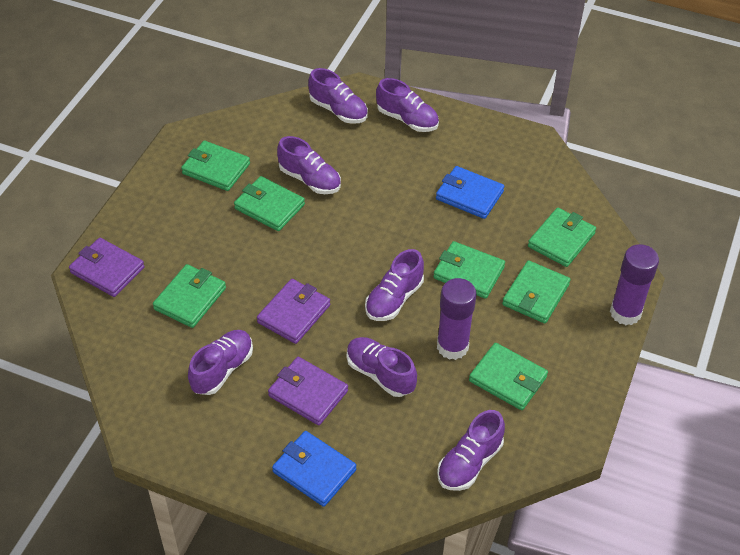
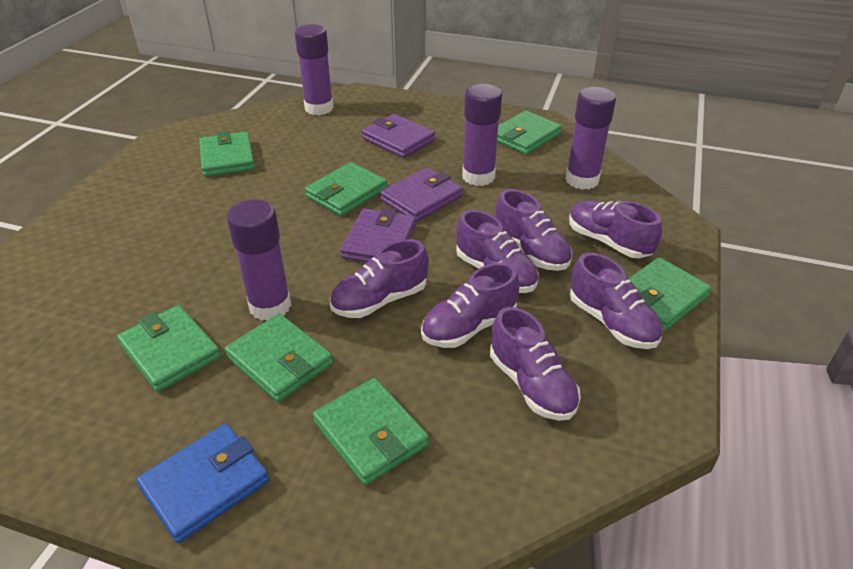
blue wallet: [272,431,356,507] [436,166,504,219] = 2 -> [136,423,269,543] = 1
purple glue stick: [437,278,477,360] [610,244,659,325] = 2 -> [227,199,291,320] [295,24,334,115] [462,84,502,186] [565,87,616,190] = 4

